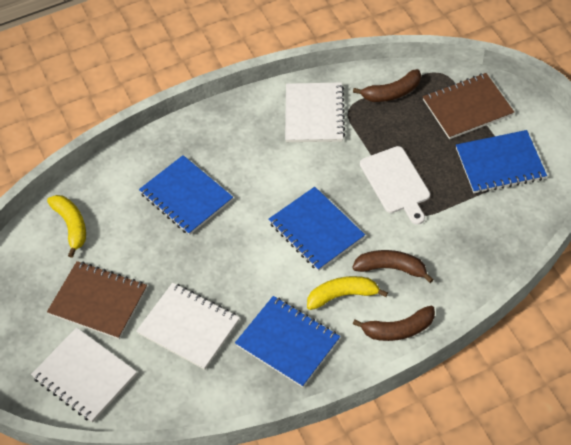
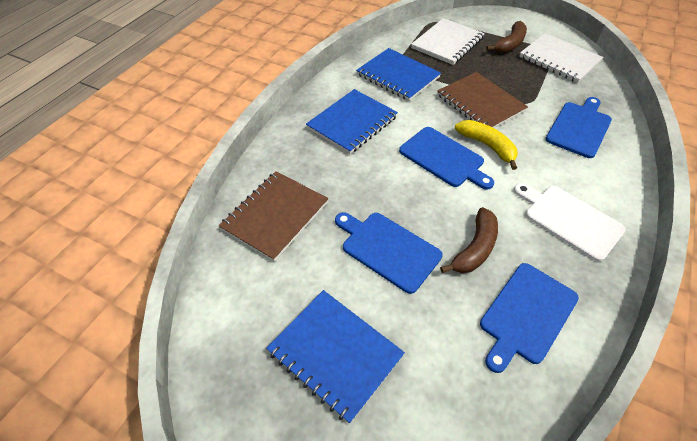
blue cutting board: none = 0 -> [335,212,443,294] [399,127,494,190] [480,263,579,373] [546,97,612,158] = 4
blue notebook: [139,155,233,235] [235,296,340,387] [268,187,365,271] [456,130,547,193] = 4 -> [266,290,405,424] [306,89,398,154] [356,48,441,101] = 3
brown banana: [352,250,434,283] [353,69,421,102] [353,306,435,341] = 3 -> [440,207,498,273] [486,21,527,53] = 2
white notebook: [31,327,137,423] [136,283,240,370] [285,82,345,142] = 3 -> [411,18,485,65] [519,33,603,83] = 2
yellow banana: [47,195,86,258] [307,276,388,310] = 2 -> [455,120,518,170] = 1

